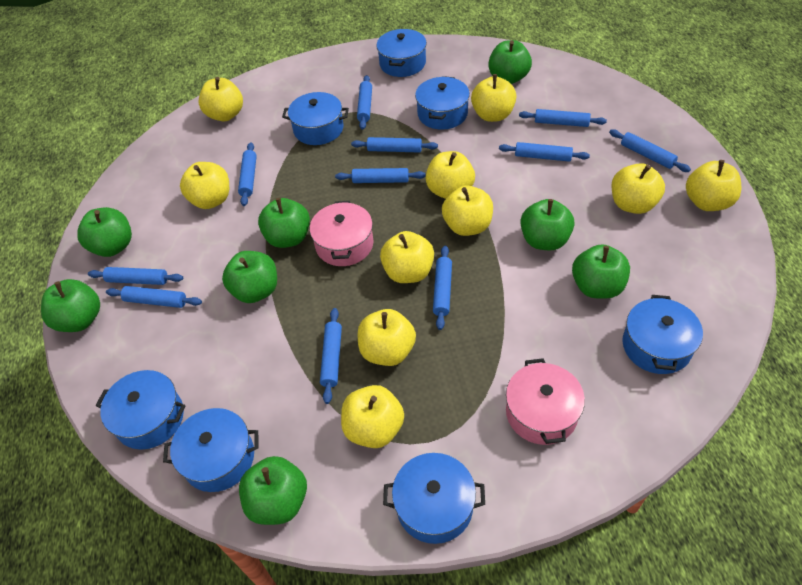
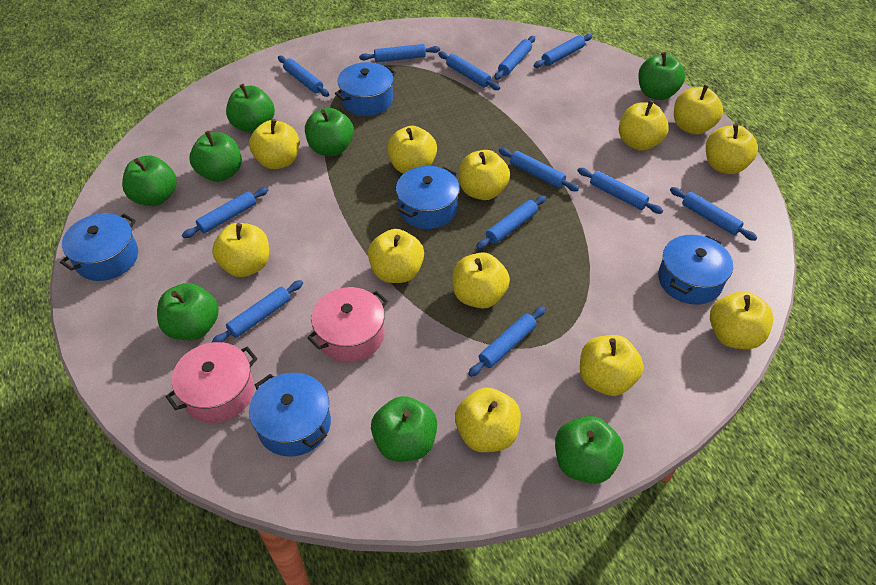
blue pot: [96,370,185,450] [163,408,258,492] [282,92,349,145] [376,29,427,77] [383,453,485,544] [415,76,470,130] [622,295,703,374] = 7 -> [60,213,138,281] [249,373,331,457] [334,62,396,116] [396,166,460,229] [658,235,733,305] = 5
blue rolling pin: [88,267,183,285] [106,286,202,308] [238,142,257,206] [320,308,342,404] [335,168,425,183] [351,137,438,153] [357,75,372,130] [433,246,452,330] [499,142,590,162] [519,109,607,127] [609,129,691,172] = 11 -> [182,187,268,238] [212,280,303,343] [278,56,329,97] [359,44,440,62] [438,51,500,90] [468,306,545,377] [476,195,546,249] [494,36,535,80] [499,148,579,191] [534,34,592,68] [577,168,663,214] [670,187,757,241] = 12
yellow apple: [180,162,229,209] [198,77,243,121] [341,385,404,448] [358,309,416,366] [380,231,434,283] [426,151,475,199] [442,186,493,236] [471,74,516,122] [611,163,665,214] [686,160,741,211] = 10 -> [212,223,269,277] [249,119,299,169] [368,229,424,283] [387,126,437,174] [452,252,510,309] [455,387,521,452] [459,150,510,200] [580,335,644,396] [619,100,669,151] [674,85,723,134] [706,123,758,174] [710,291,773,349] = 12

